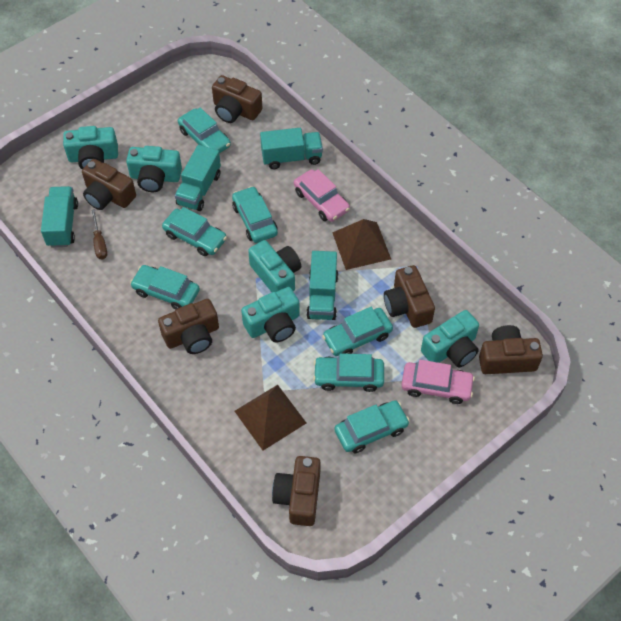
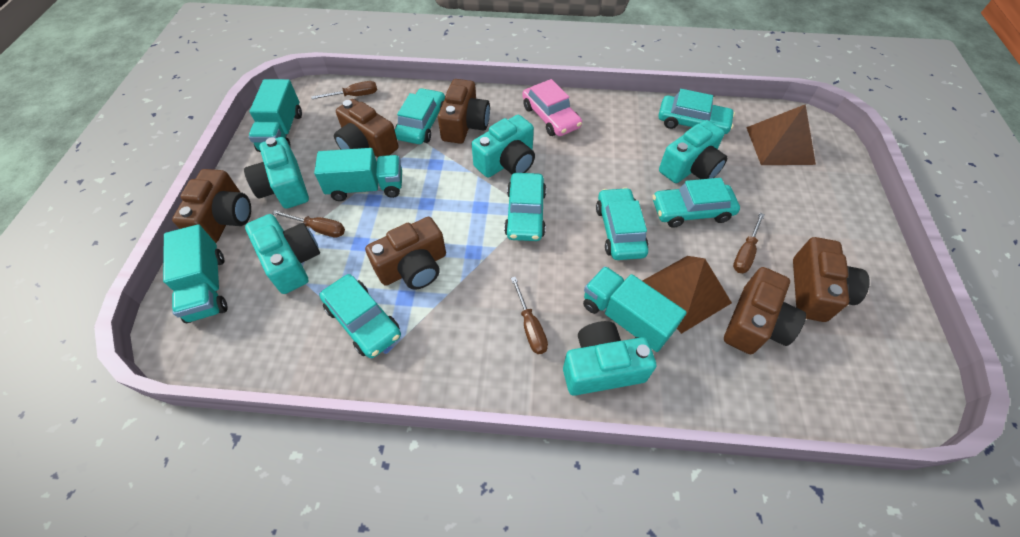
brown screwdriver: [91,209,107,260] = 1 -> [272,210,345,238] [311,81,377,99] [511,276,548,354] [733,213,765,273] = 4
pink car: [294,169,350,222] [401,360,475,404] = 2 -> [522,79,582,136] = 1
turquoise car: [130,265,200,310] [162,207,227,256] [178,107,231,153] [232,186,278,243] [313,353,384,392] [322,307,393,356] [335,400,410,453] = 7 -> [319,274,401,358] [395,88,445,144] [504,173,546,241] [596,187,649,260] [653,178,740,228] [658,89,735,134] = 6

